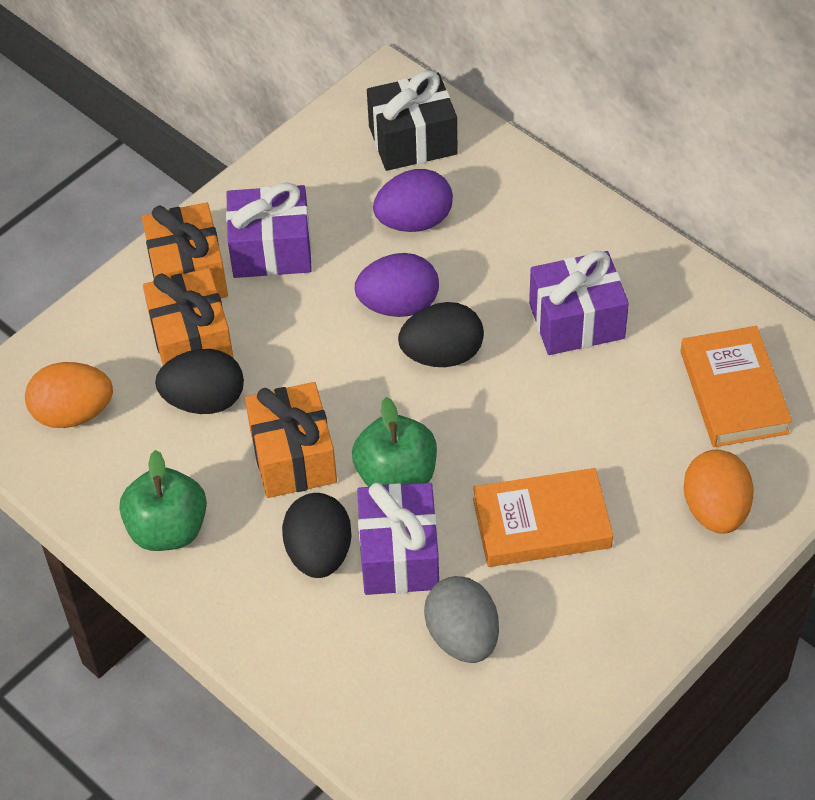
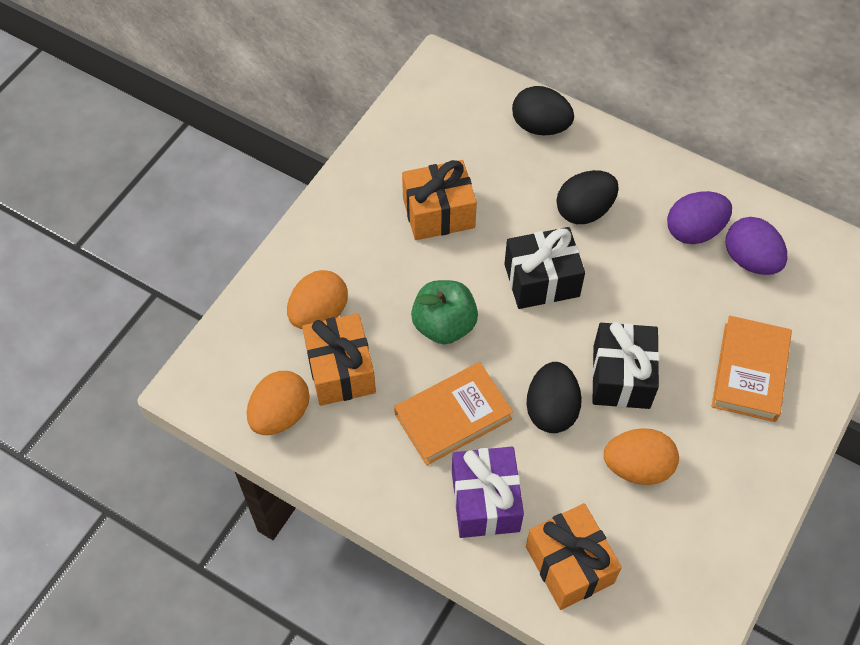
black gift: [367,70,457,171] = 1 -> [504,227,585,309] [592,322,659,409] = 2
green apple: [119,450,207,551] [352,397,437,487] = 2 -> [411,280,478,345] = 1
grey egg: [424,576,499,663] = 1 -> none = 0
orange egg: [25,362,113,428] [683,450,754,534] = 2 -> [247,371,310,435] [287,270,348,329] [604,428,679,485] = 3
purple gift: [226,182,312,278] [357,483,439,595] [529,251,629,355] = 3 -> [452,447,524,538] = 1

